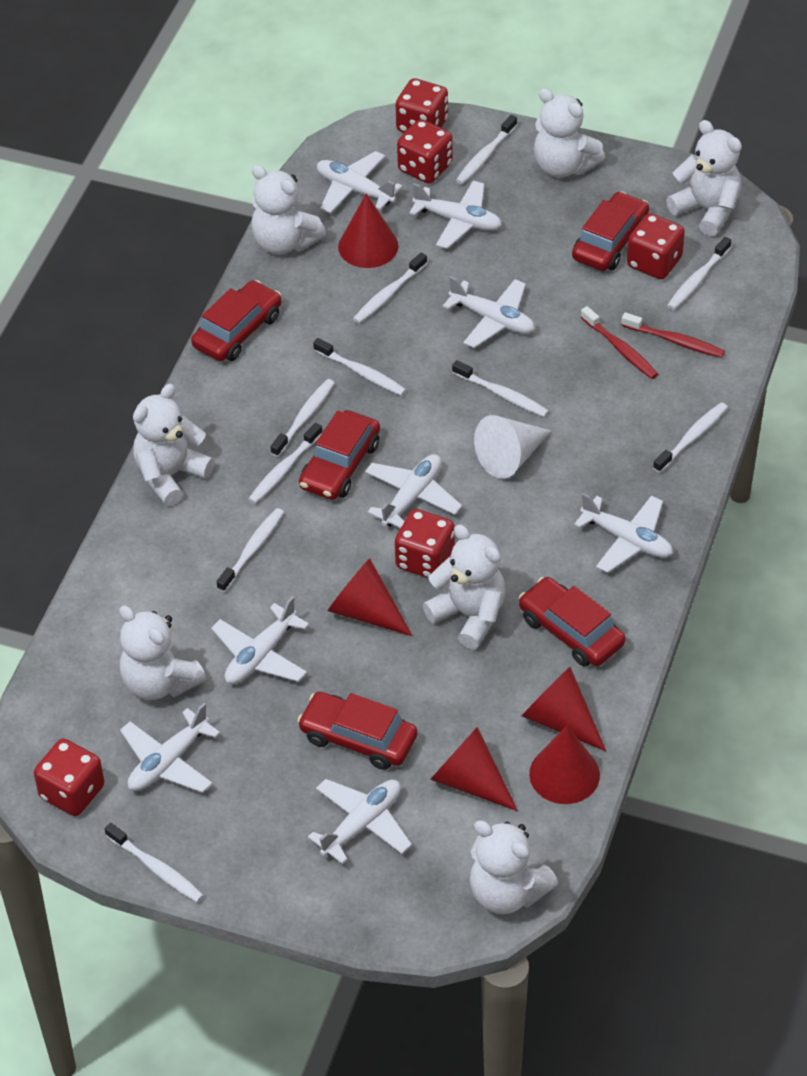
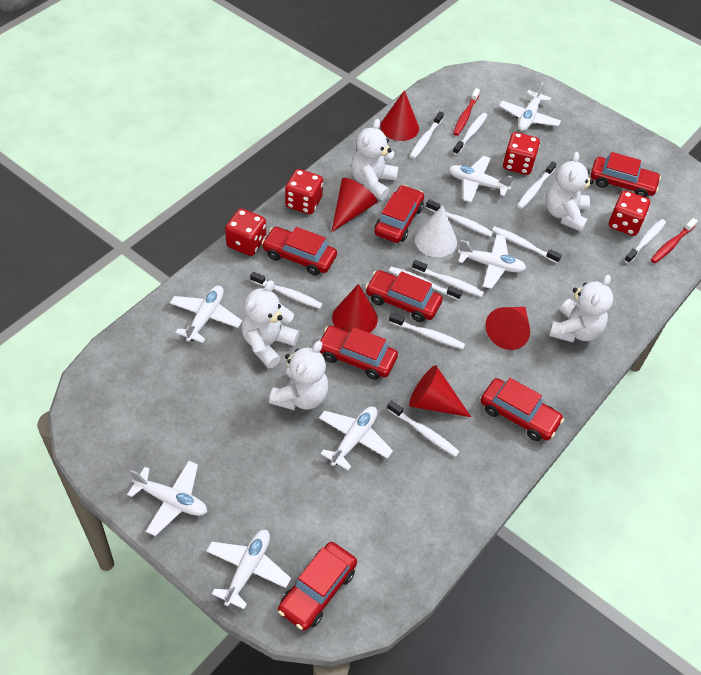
red car: [191,280,282,361] [297,692,418,770] [299,410,380,500] [519,577,626,667] [572,191,649,271] = 5 -> [262,227,337,276] [278,542,357,631] [319,326,398,380] [365,270,443,322] [374,185,424,243] [481,378,564,441] [591,152,661,197] = 7
red dice: [34,739,104,816] [395,509,455,578] [396,78,448,133] [397,119,453,184] [627,213,685,279] = 5 -> [225,209,266,256] [285,169,323,214] [503,132,540,175] [609,191,650,236] = 4
white plane: [120,703,220,793] [211,596,309,684] [308,779,412,864] [317,151,402,213] [365,454,462,529] [409,181,502,249] [443,276,535,348] [574,493,673,573] = 8 -> [127,461,207,536] [170,286,242,343] [206,530,291,609] [319,406,393,470] [449,156,514,202] [458,234,526,289] [499,82,561,131] = 7
white teddy bear: [119,606,206,700] [133,384,214,506] [251,165,326,255] [423,525,506,649] [470,820,558,914] [534,88,605,178] [666,120,742,236] = 7 -> [242,280,299,369] [269,341,329,410] [351,119,398,200] [546,152,594,232] [549,275,613,342] = 5
white toothbrush: [105,823,204,903] [217,508,284,592] [248,423,322,504] [270,379,335,457] [313,338,406,396] [353,253,427,323] [452,360,549,417] [456,115,517,184] [653,402,728,473] [667,237,731,310] = 10 -> [250,272,323,309] [387,400,460,457] [389,267,462,300] [389,313,465,349] [410,111,444,159] [412,260,484,297] [426,199,494,237] [453,113,487,155] [492,226,562,263] [517,161,557,209] [624,219,666,264] = 11

